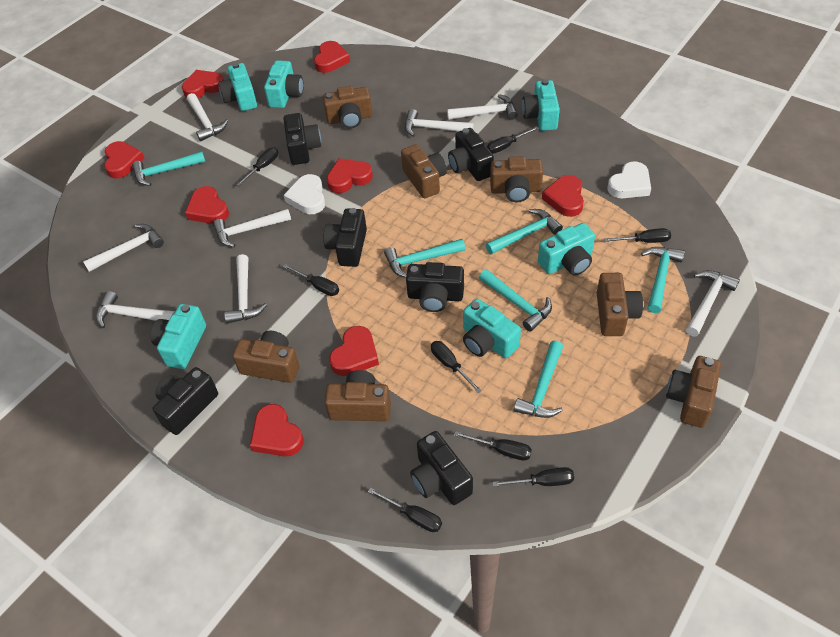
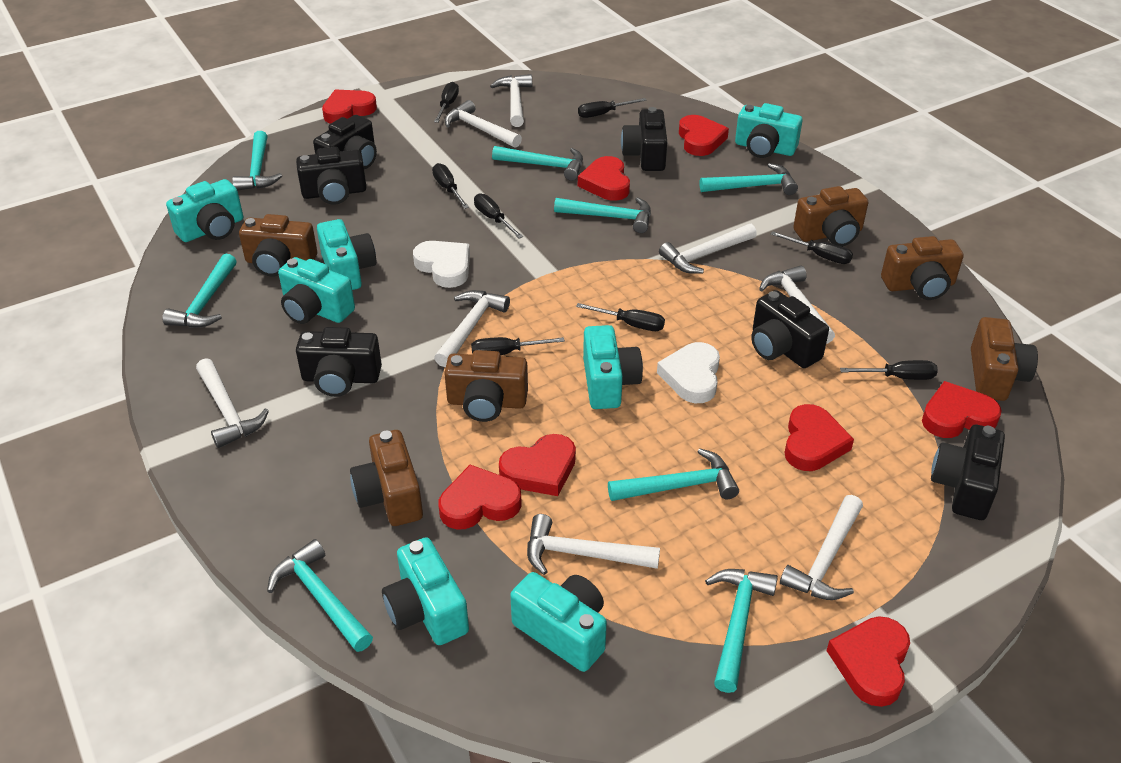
brown camera: [233,331,299,383] [323,86,372,129] [324,370,391,421] [401,144,447,198] [490,156,543,203] [597,273,643,336] [666,356,721,428] = 7 -> [239,214,317,277] [350,430,423,526] [444,350,528,422] [793,186,868,247] [881,236,964,300] [971,317,1038,401] = 6
turquoise camera: [150,304,206,369] [218,63,257,111] [264,60,304,108] [463,299,521,358] [522,79,560,131] [538,223,595,276] = 6 -> [166,179,243,242] [278,257,355,324] [317,219,376,290] [382,537,469,645] [510,572,607,672] [583,325,643,409] [735,103,803,158] = 7
turquoise hammer: [132,152,205,186] [384,239,466,278] [479,269,552,332] [486,209,563,254] [514,341,563,418] [641,247,685,313] = 6 -> [162,254,237,328] [232,131,282,191] [267,539,373,652] [492,146,583,181] [554,197,651,233] [608,448,739,501] [700,163,798,195] [705,569,778,693] = 8

